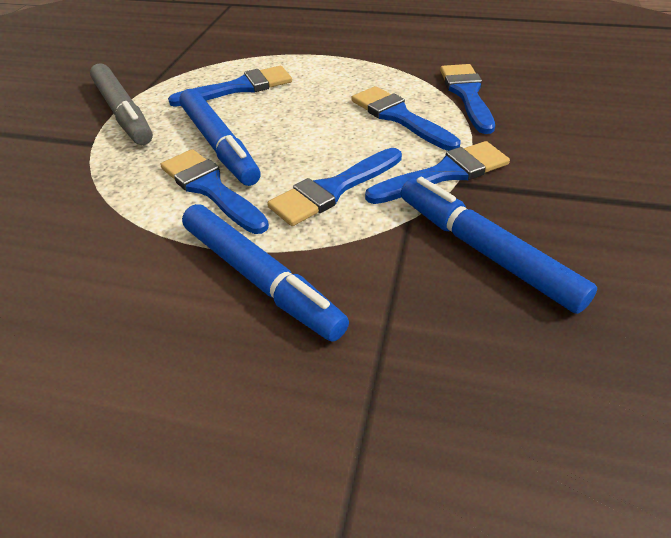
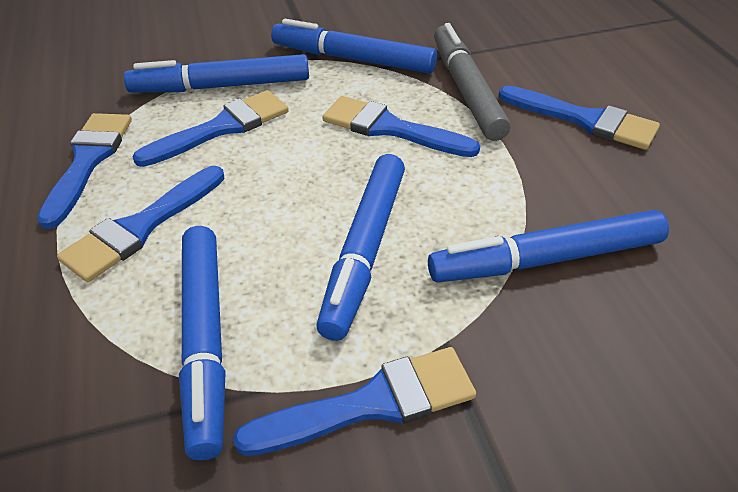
blue marker: [179,89,261,186] [182,204,349,342] [401,177,597,314] = 3 -> [124,54,309,93] [179,226,226,461] [271,19,437,74] [316,154,405,341] [428,210,669,282] = 5

